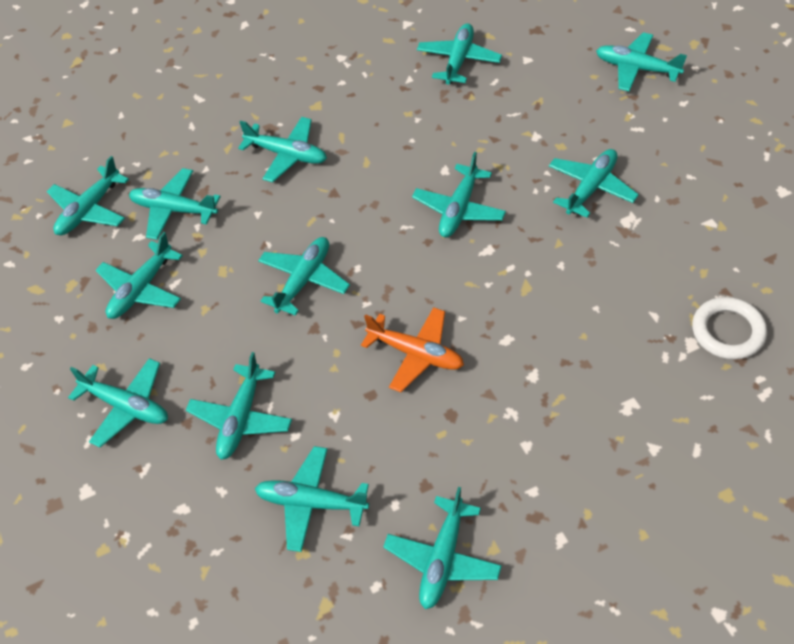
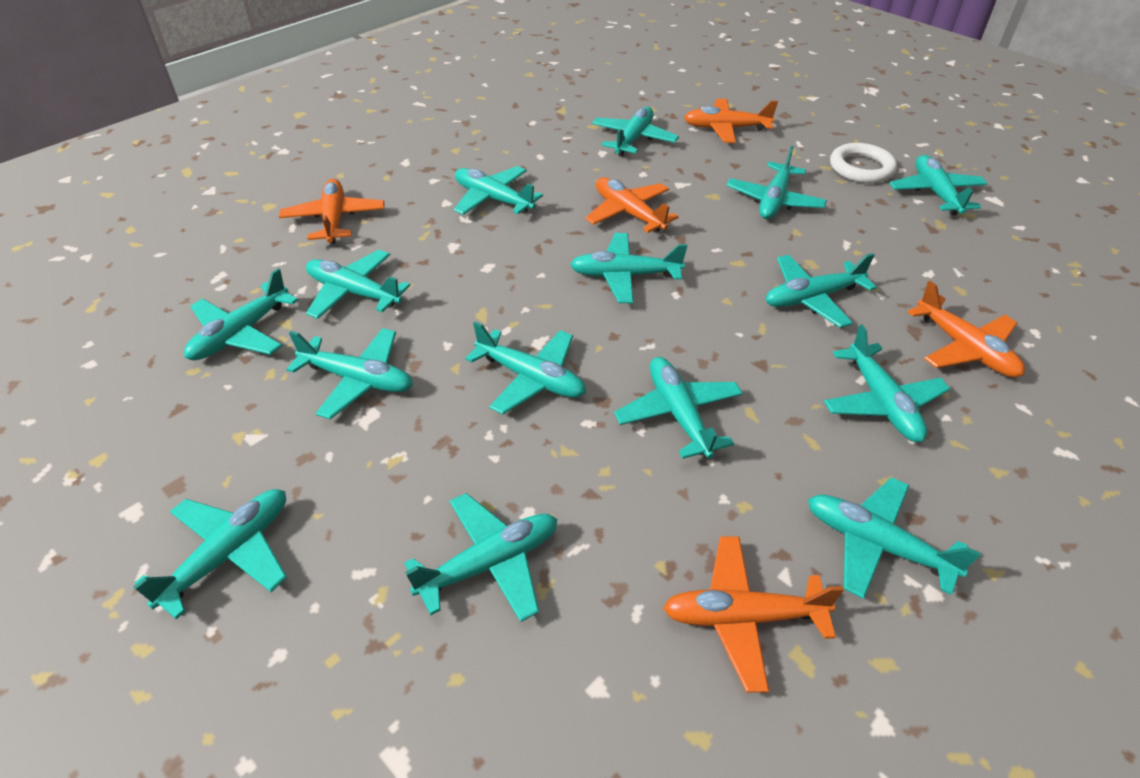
orange plane: [361,307,464,392] = 1 -> [279,179,384,244] [585,177,678,233] [663,536,844,693] [684,99,778,143] [908,281,1025,377] = 5
turquoise plane: [47,156,129,235] [68,358,168,447] [96,232,183,319] [129,168,221,240] [186,352,292,460] [238,117,327,182] [255,446,369,552] [258,237,350,316] [383,487,502,609] [412,152,506,238] [417,23,502,85] [549,149,639,218] [596,32,687,91] = 13 -> [134,489,287,619] [184,268,298,360] [286,328,413,419] [306,250,410,319] [405,493,557,622] [453,166,543,215] [465,321,586,415] [570,233,687,303] [592,107,679,156] [614,357,743,459] [726,146,827,219] [766,253,877,328] [808,477,981,599] [824,325,950,442] [890,155,988,216] = 15

